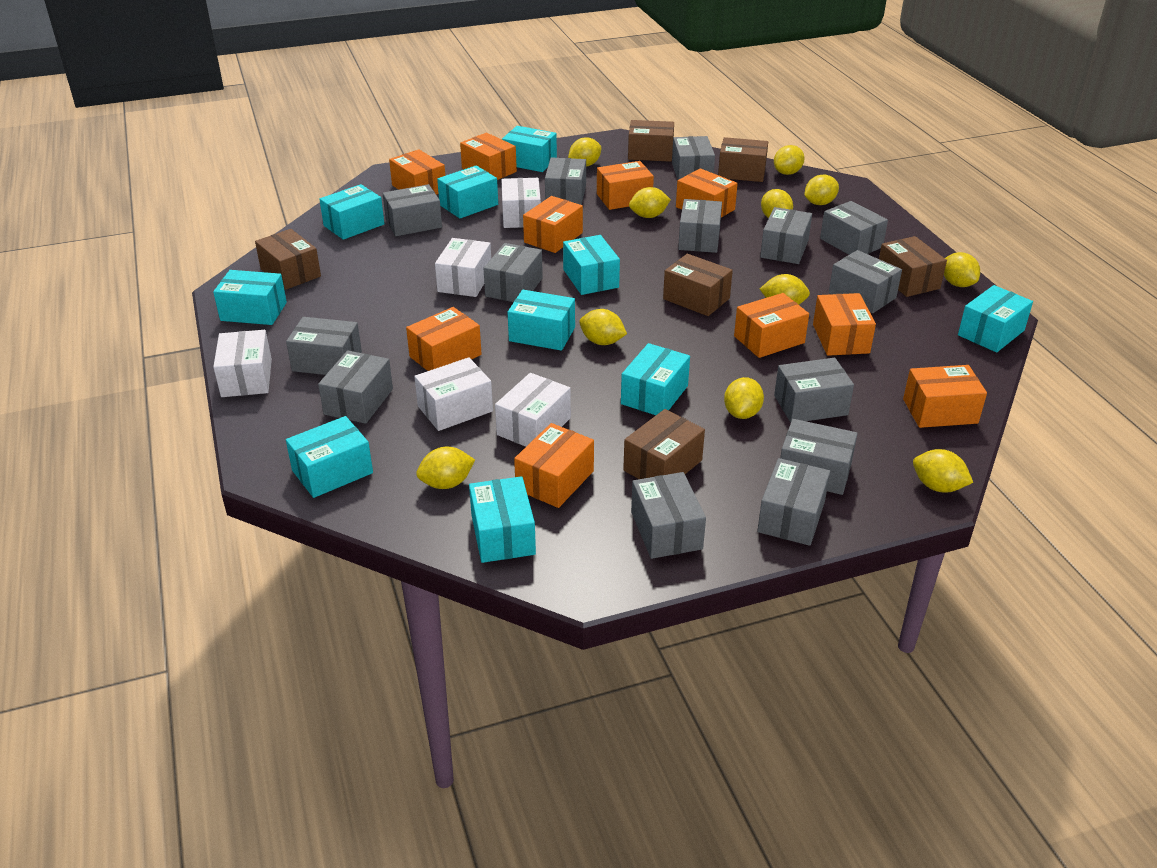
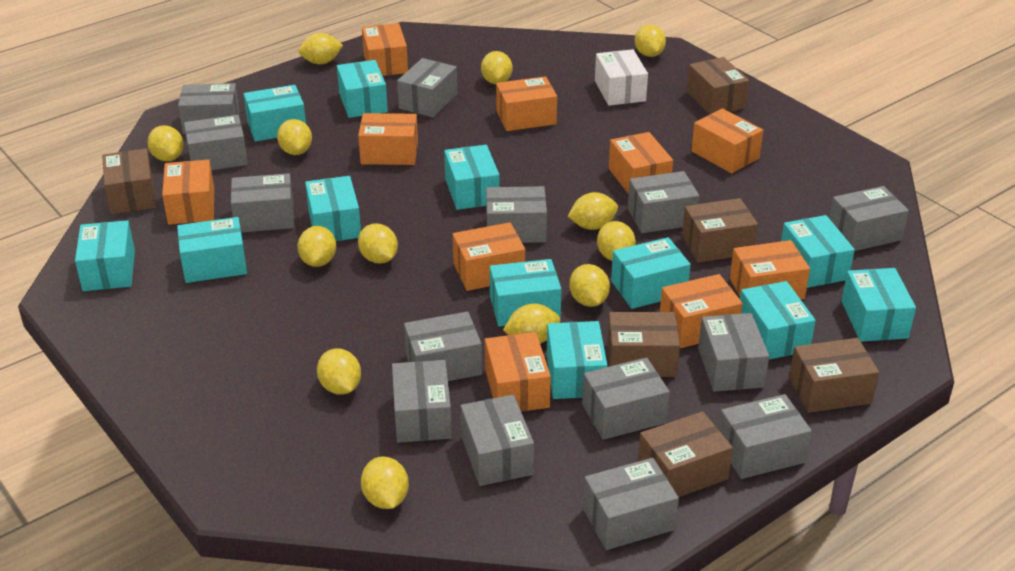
turquoise box: [213,270,287,325] [286,416,373,498] [319,184,384,240] [437,166,498,218] [469,476,536,563] [502,126,557,172] [508,290,575,351] [563,235,620,295] [621,343,690,415] [958,285,1033,352] = 10 -> [75,220,135,291] [177,217,247,283] [244,85,306,142] [305,176,361,241] [337,60,388,118] [444,145,499,210] [490,259,562,326] [547,321,607,399] [611,237,691,309] [740,281,816,360] [781,215,855,288] [841,268,916,342] = 12
white box: [213,330,272,397] [414,357,493,431] [435,238,491,297] [495,373,571,447] [502,178,541,228] = 5 -> [595,49,648,106] = 1
yellow lemon: [416,447,475,489] [568,137,601,166] [579,309,627,345] [629,187,671,218] [724,377,764,419] [760,274,810,305] [761,189,793,218] [774,145,805,175] [804,175,839,205] [913,449,973,493] [944,252,980,287] = 11 -> [147,125,184,162] [277,119,312,155] [297,226,336,267] [298,33,343,64] [317,348,361,395] [358,223,398,264] [361,457,409,509] [481,51,512,84] [503,304,560,344] [568,192,618,230] [569,264,610,307] [597,221,636,261] [635,25,666,57] = 13

